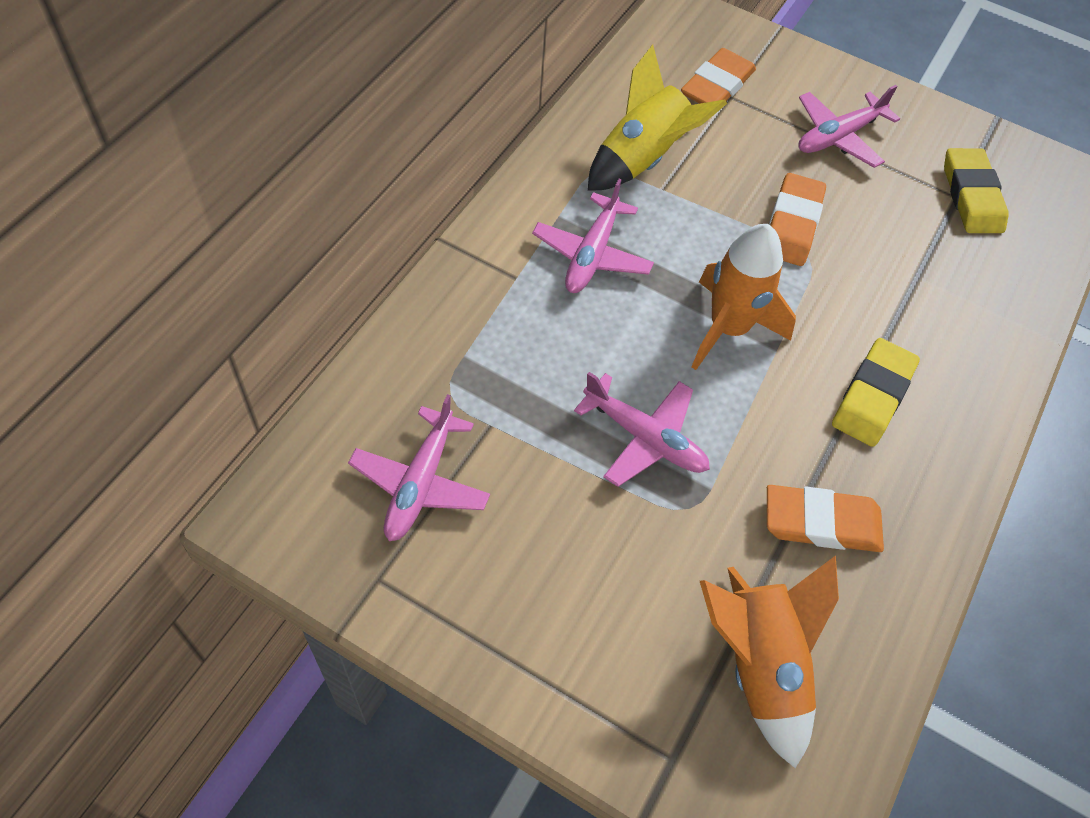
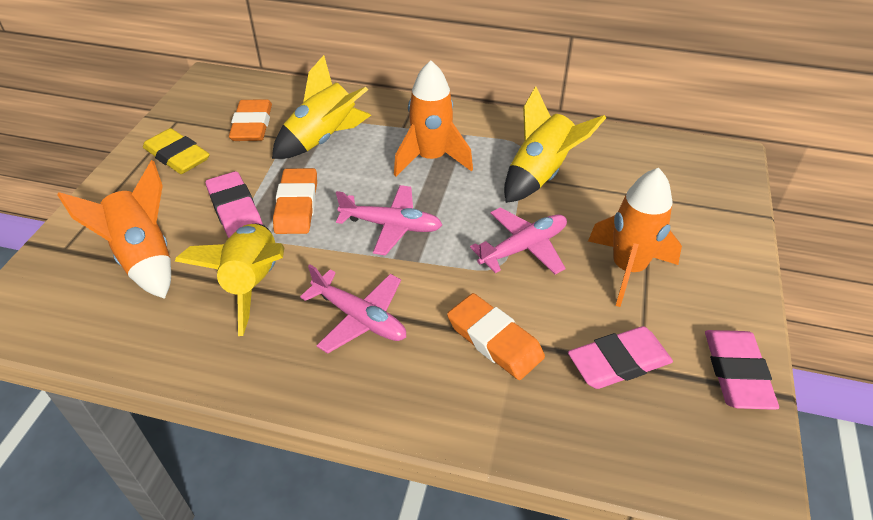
orange rocket: [692,224,796,370] [700,555,839,768] = 2 -> [57,160,171,299] [394,60,473,176] [588,168,682,307] = 3
pink eraser: none = 0 -> [206,171,263,238] [568,326,673,389] [705,330,779,410] = 3
pink plane: [348,394,490,541] [532,179,654,293] [574,372,710,487] [798,85,900,168] = 4 -> [300,265,406,354] [336,185,442,256] [470,207,567,275] = 3
yellow eraser: [832,338,920,447] [944,148,1009,233] = 2 -> [143,128,210,174] = 1
yellow rocket: [588,45,727,191] = 1 -> [175,224,285,336] [272,55,371,159] [504,86,606,203] = 3

